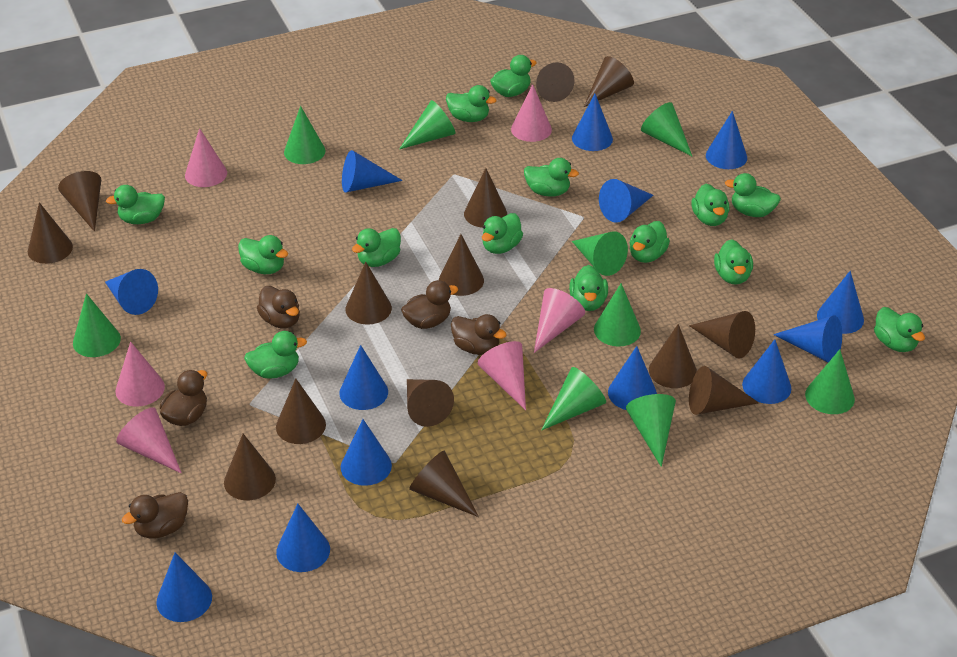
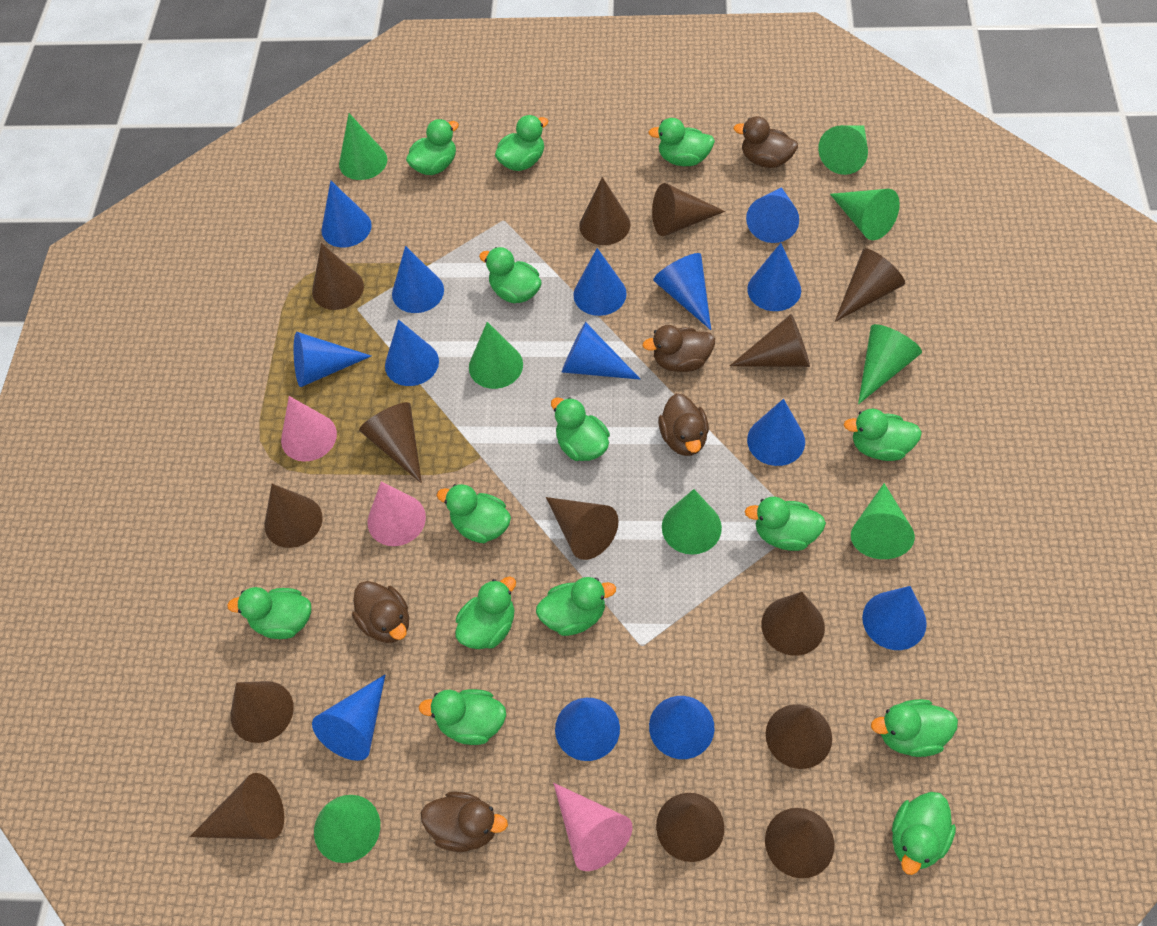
blue cone: [105,269,158,315] [156,553,212,622] [276,504,330,572] [339,345,388,410] [341,419,392,486] [342,150,403,193] [572,94,613,151] [599,179,653,223] [608,346,657,410] [706,111,747,169] [742,339,791,404] [773,315,842,362] [817,271,864,334] = 13 -> [293,332,371,387] [312,675,385,761] [321,180,372,247] [385,319,439,386] [392,246,444,313] [555,698,620,761] [562,322,641,380] [573,248,627,316] [649,696,714,759] [653,253,711,330] [746,187,799,243] [747,243,801,311] [747,399,805,466] [862,586,927,650] = 14
green cone: [73,293,121,357] [284,106,326,164] [399,100,455,149] [541,367,606,431] [572,231,628,276] [594,283,641,346] [626,394,676,467] [641,102,692,156] [805,349,855,414] = 9 -> [314,795,380,863] [339,113,387,180] [469,322,523,389] [662,489,722,555] [818,125,868,175] [830,189,900,240] [851,483,915,559] [858,324,922,404] = 8
pink cone: [115,342,165,407] [116,407,181,473] [185,128,227,187] [478,341,526,410] [511,84,552,142] [534,288,585,353] = 6 -> [281,396,337,462] [367,482,426,546] [553,783,633,871] = 3

